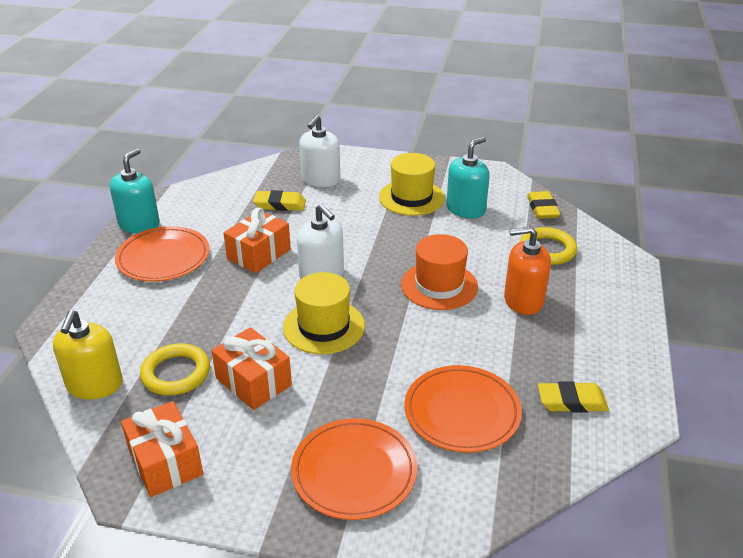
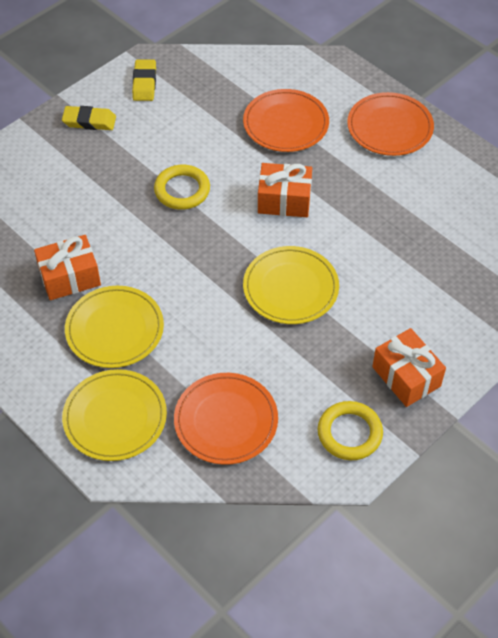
orange hat: [401,234,478,310] = 1 -> none = 0
orange soap dispenser: [504,226,551,315] = 1 -> none = 0
turquoise soap dispenser: [110,149,160,234] [446,137,490,219] = 2 -> none = 0
white soap dispenser: [297,204,344,279] [299,115,340,187] = 2 -> none = 0
yellow eraser: [253,190,306,211] [527,191,560,219] [538,381,609,413] = 3 -> [62,106,116,130] [132,59,156,101] = 2
yellow hat: [283,272,365,354] [379,153,445,216] = 2 -> none = 0
yellow plate: none = 0 -> [62,369,167,461] [65,286,164,368] [243,246,339,324] = 3
yellow soap dispenser: [53,310,123,399] = 1 -> none = 0

